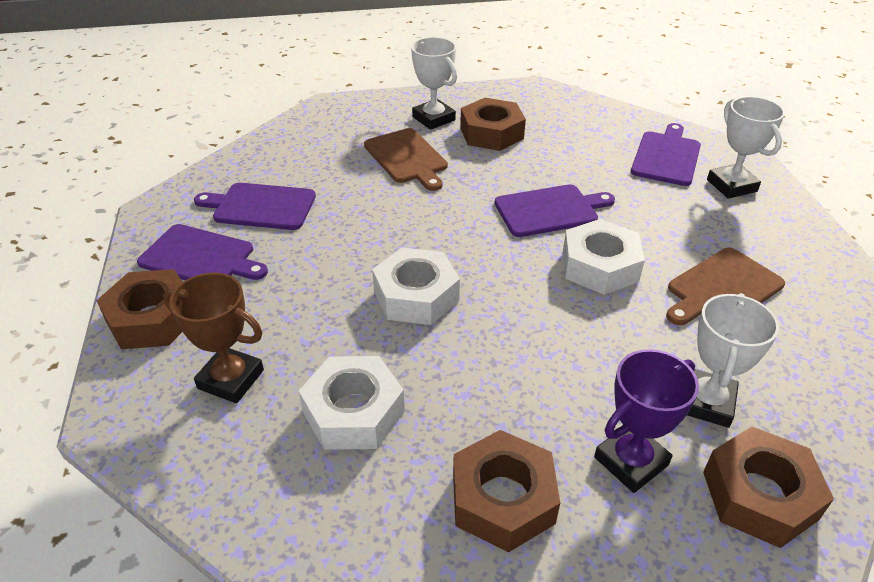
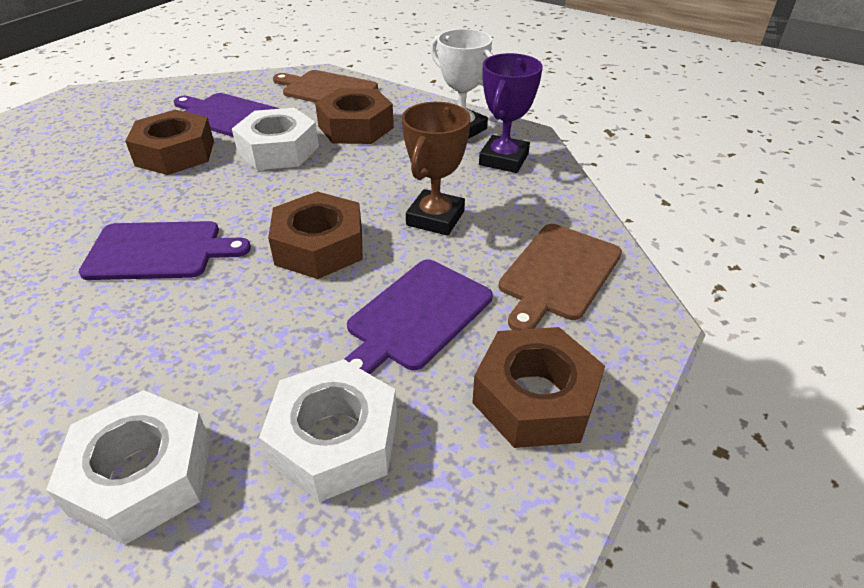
purple cutting board: [137,224,268,280] [194,183,316,230] [495,184,615,237] [631,123,701,186] = 4 -> [79,221,251,280] [174,93,280,137] [344,259,493,374] = 3
white trophy: [411,37,457,130] [687,293,779,428] [707,96,785,199] = 3 -> [431,29,493,139] = 1

